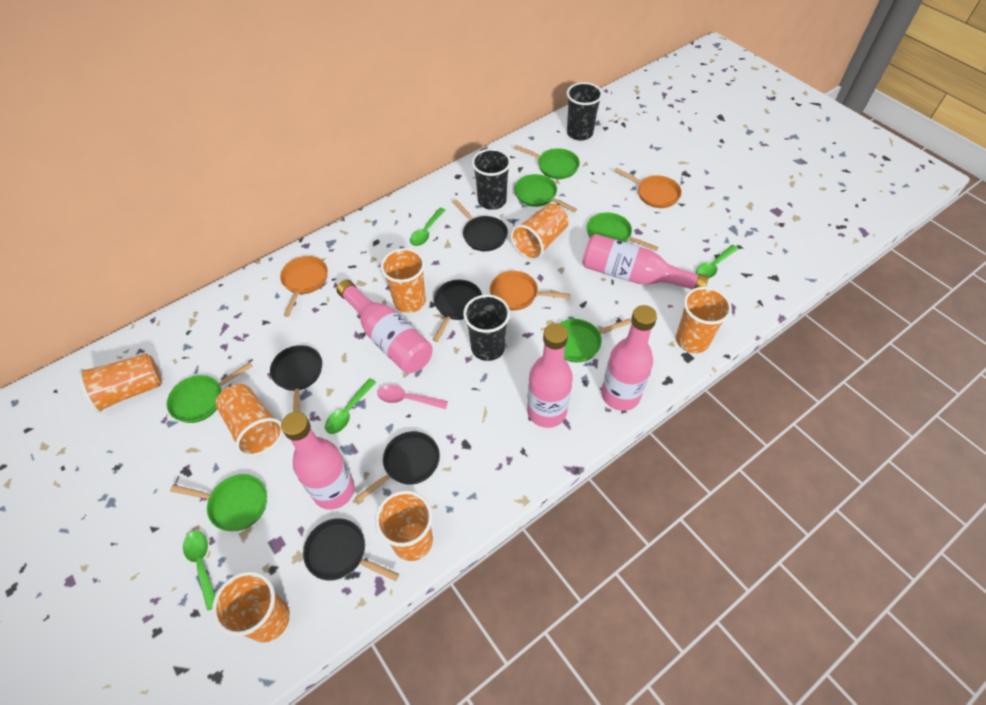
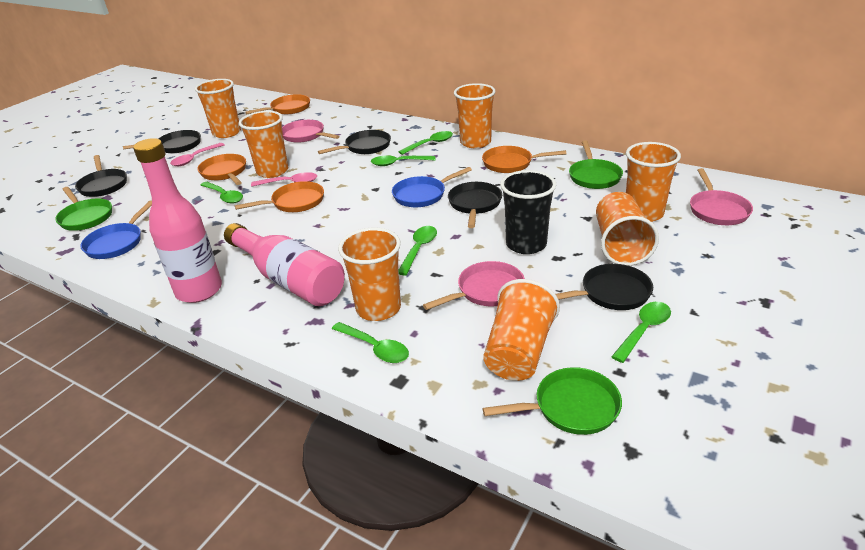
black cup: [463,295,510,361] [472,149,511,210] [567,82,603,141] = 3 -> [500,170,556,254] = 1
blue pan: none = 0 -> [80,201,152,259] [392,167,472,207] = 2
green pan: [167,362,253,423] [170,474,267,531] [514,145,580,179] [514,174,577,212] [559,318,632,362] [587,213,659,251] = 6 -> [55,187,112,231] [482,367,622,435] [569,141,623,189] = 3
green spoon: [183,531,215,611] [325,378,376,434] [410,208,446,246] [696,245,738,278] = 4 -> [201,182,243,204] [332,322,409,363] [371,155,435,166] [398,131,453,155] [398,226,437,275] [612,302,671,363] = 6
orange pan: [280,256,328,317] [490,271,571,310] [614,168,682,208] = 3 -> [198,154,246,185] [235,181,324,212] [245,94,310,114] [482,146,566,173] = 4
pink bottle: [281,412,355,510] [336,279,433,374] [527,323,573,428] [582,234,709,289] [601,305,657,411] = 5 -> [133,138,222,303] [224,223,345,306] = 2
pink pan: none = 0 -> [282,120,340,143] [423,261,525,310] [690,168,753,225] = 3
pink spoon: [377,385,448,409] = 1 -> [170,143,224,166] [251,172,317,187] = 2

